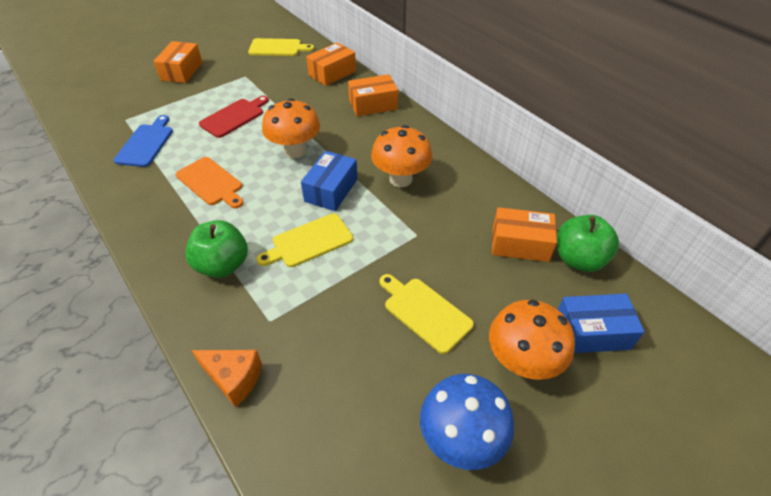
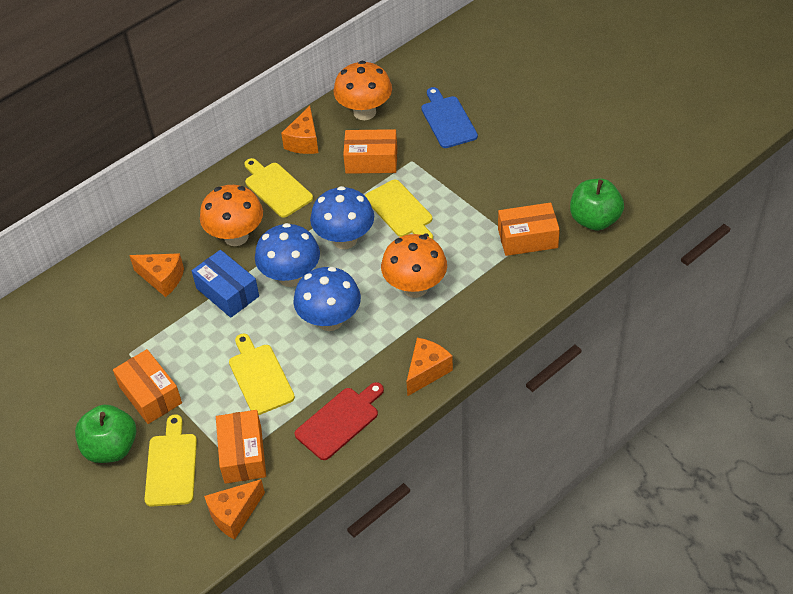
blue box: [301,151,358,211] [558,294,644,353] = 2 -> [192,250,259,318] = 1
blue mushroom: [420,374,514,470] = 1 -> [255,223,320,287] [293,267,361,331] [310,186,374,249] = 3
orange cheese: [191,350,262,407] = 1 -> [129,253,184,297] [204,479,265,540] [281,106,318,154] [406,338,453,396] = 4
orange cutting board: [176,157,243,208] = 1 -> none = 0
yellow cutting board: [248,38,314,56] [256,213,353,267] [379,274,474,354] = 3 -> [145,414,197,507] [229,334,295,415] [244,158,313,218] [365,180,433,239] = 4

